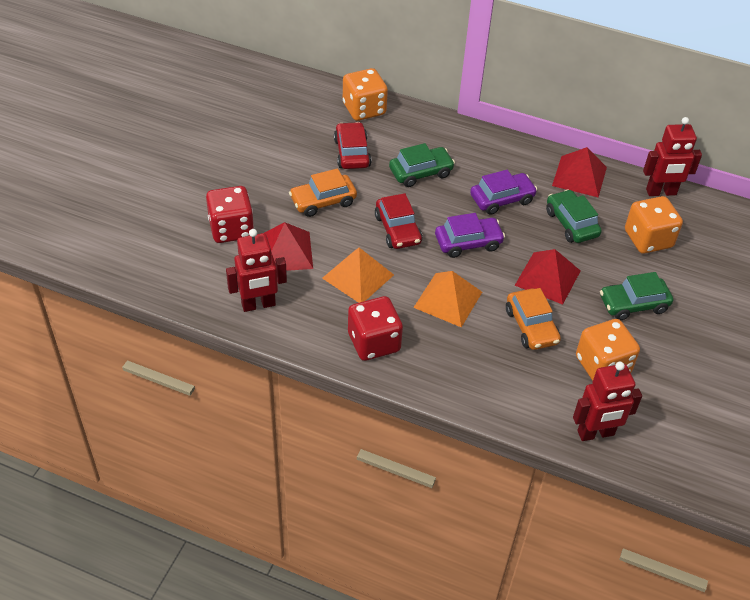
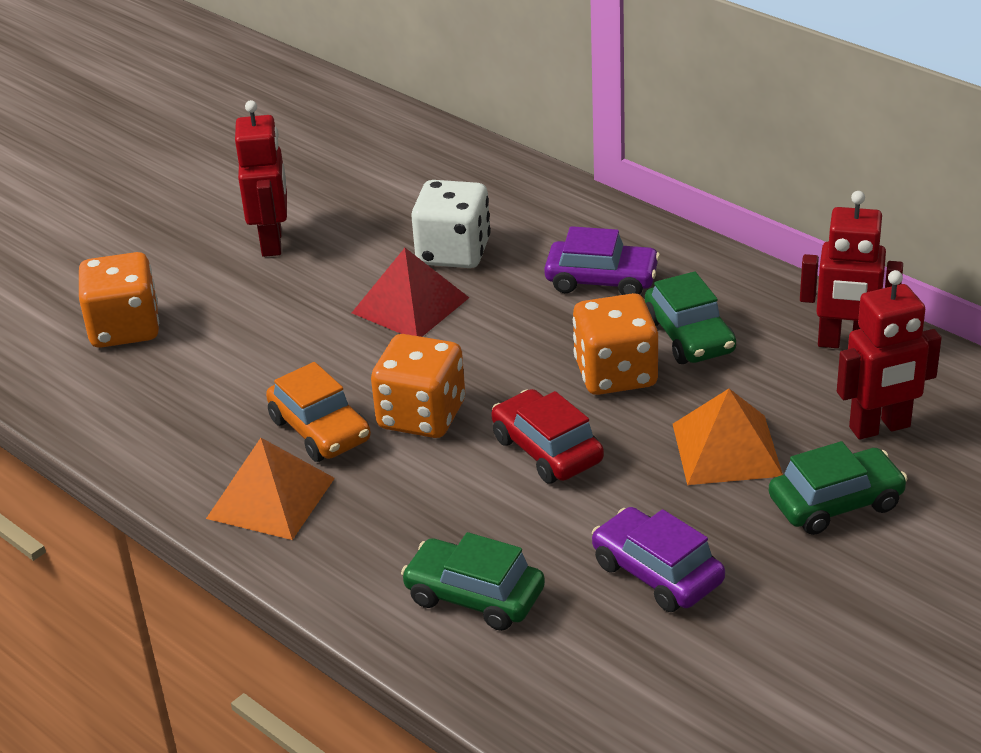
orange car: [289,168,357,217] [506,288,561,350] = 2 -> [266,362,371,462] = 1
red car: [334,122,371,169] [375,193,422,249] = 2 -> [491,389,604,484] = 1
red dice: [206,186,254,243] [348,296,403,361] = 2 -> none = 0
red pyramid: [265,222,313,271] [515,249,581,305] [552,147,607,197] = 3 -> [352,248,469,337] = 1
white dice: none = 0 -> [411,180,491,268] = 1

